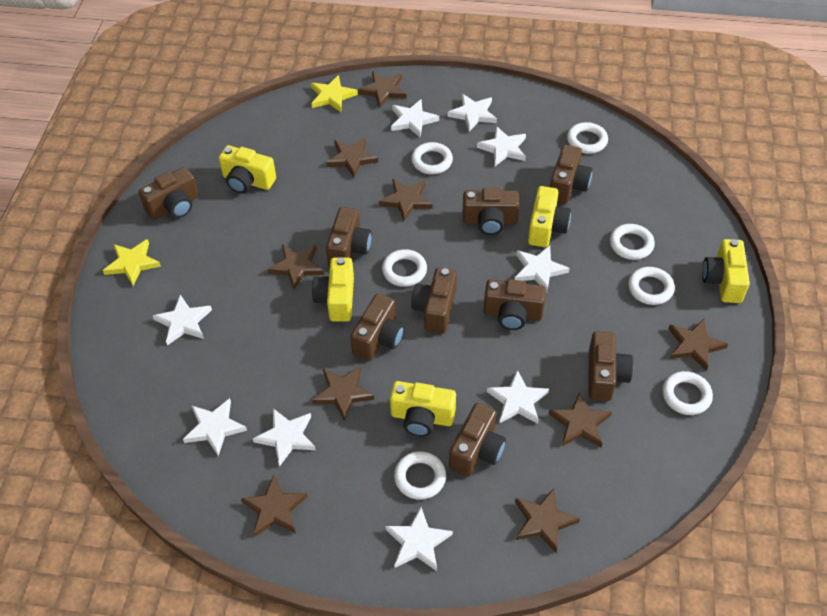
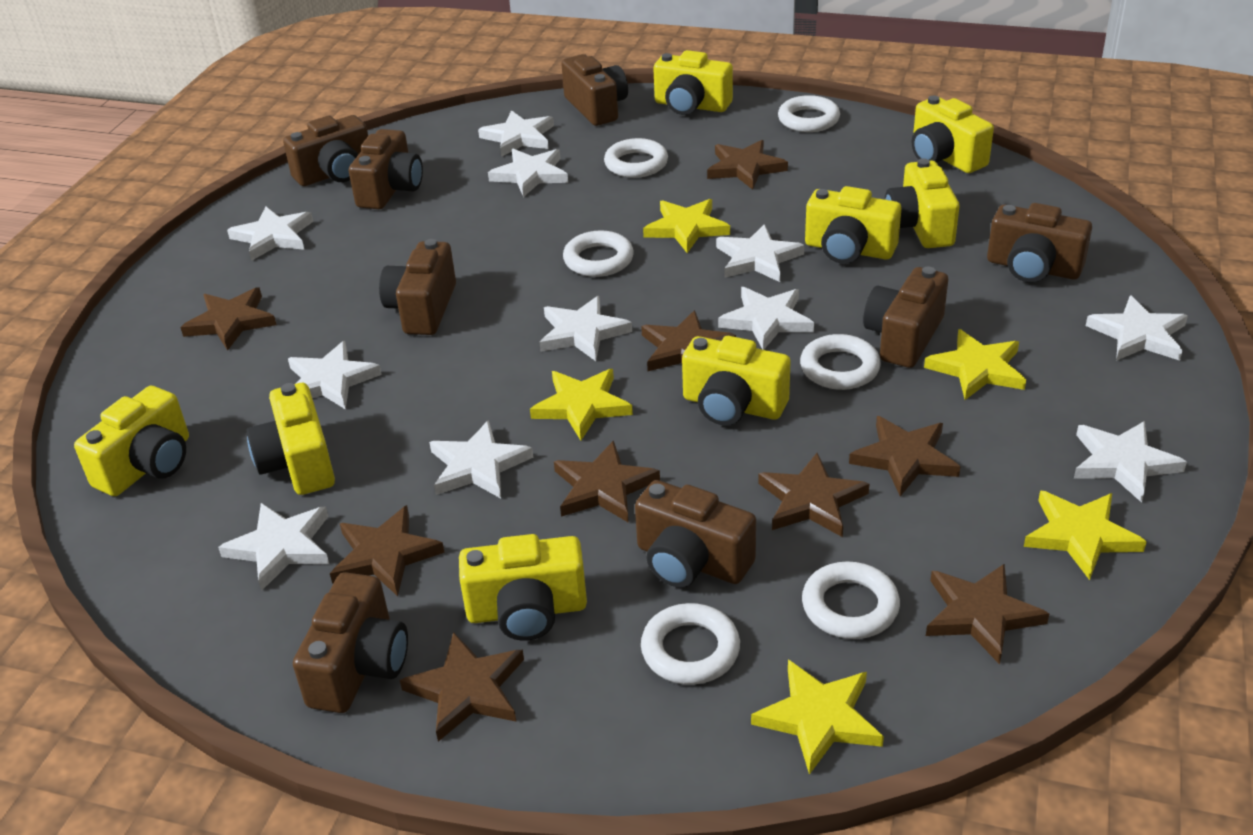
brown camera: [139,167,199,220] [326,207,372,266] [350,293,404,361] [411,268,457,334] [449,403,506,477] [463,188,519,235] [484,279,546,330] [550,145,593,204] [588,331,633,401] = 9 -> [283,115,368,186] [293,572,408,713] [349,129,423,209] [379,239,456,335] [561,54,628,126] [635,480,756,588] [863,267,948,368] [987,203,1092,283] = 8
white ring: [382,249,427,287] [394,451,446,500] [411,142,453,174] [567,122,608,154] [610,224,655,260] [628,267,675,305] [662,371,713,415] = 7 -> [563,230,634,277] [604,138,668,178] [641,603,740,685] [778,95,840,132] [800,334,881,390] [802,562,900,639] = 6
white star: [153,295,212,345] [183,398,247,456] [253,409,316,467] [385,507,453,571] [391,99,439,138] [447,94,497,132] [477,126,526,166] [487,370,549,424] [514,245,570,292] = 9 -> [218,503,329,591] [227,207,313,261] [288,341,382,409] [429,420,533,498] [478,110,554,157] [488,149,568,197] [540,296,632,361] [716,224,804,282] [718,287,814,350] [1074,421,1187,503] [1086,296,1188,361] = 11
yellow camera: [219,145,276,193] [312,257,354,322] [390,381,456,436] [528,186,571,247] [702,239,750,303] = 5 -> [74,386,189,496] [247,383,335,495] [459,534,587,641] [653,50,733,115] [682,336,791,426] [805,186,901,264] [885,158,959,248] [912,96,994,173] = 8
yellow star: [103,239,161,286] [311,75,358,112] = 2 -> [530,369,633,441] [643,199,730,253] [751,660,884,775] [924,329,1026,400] [1024,490,1147,580] = 5

